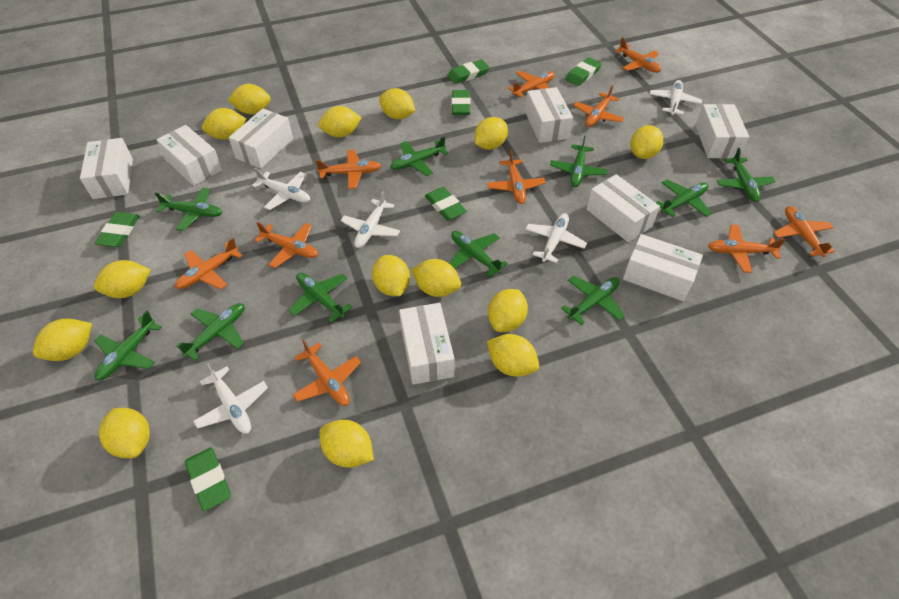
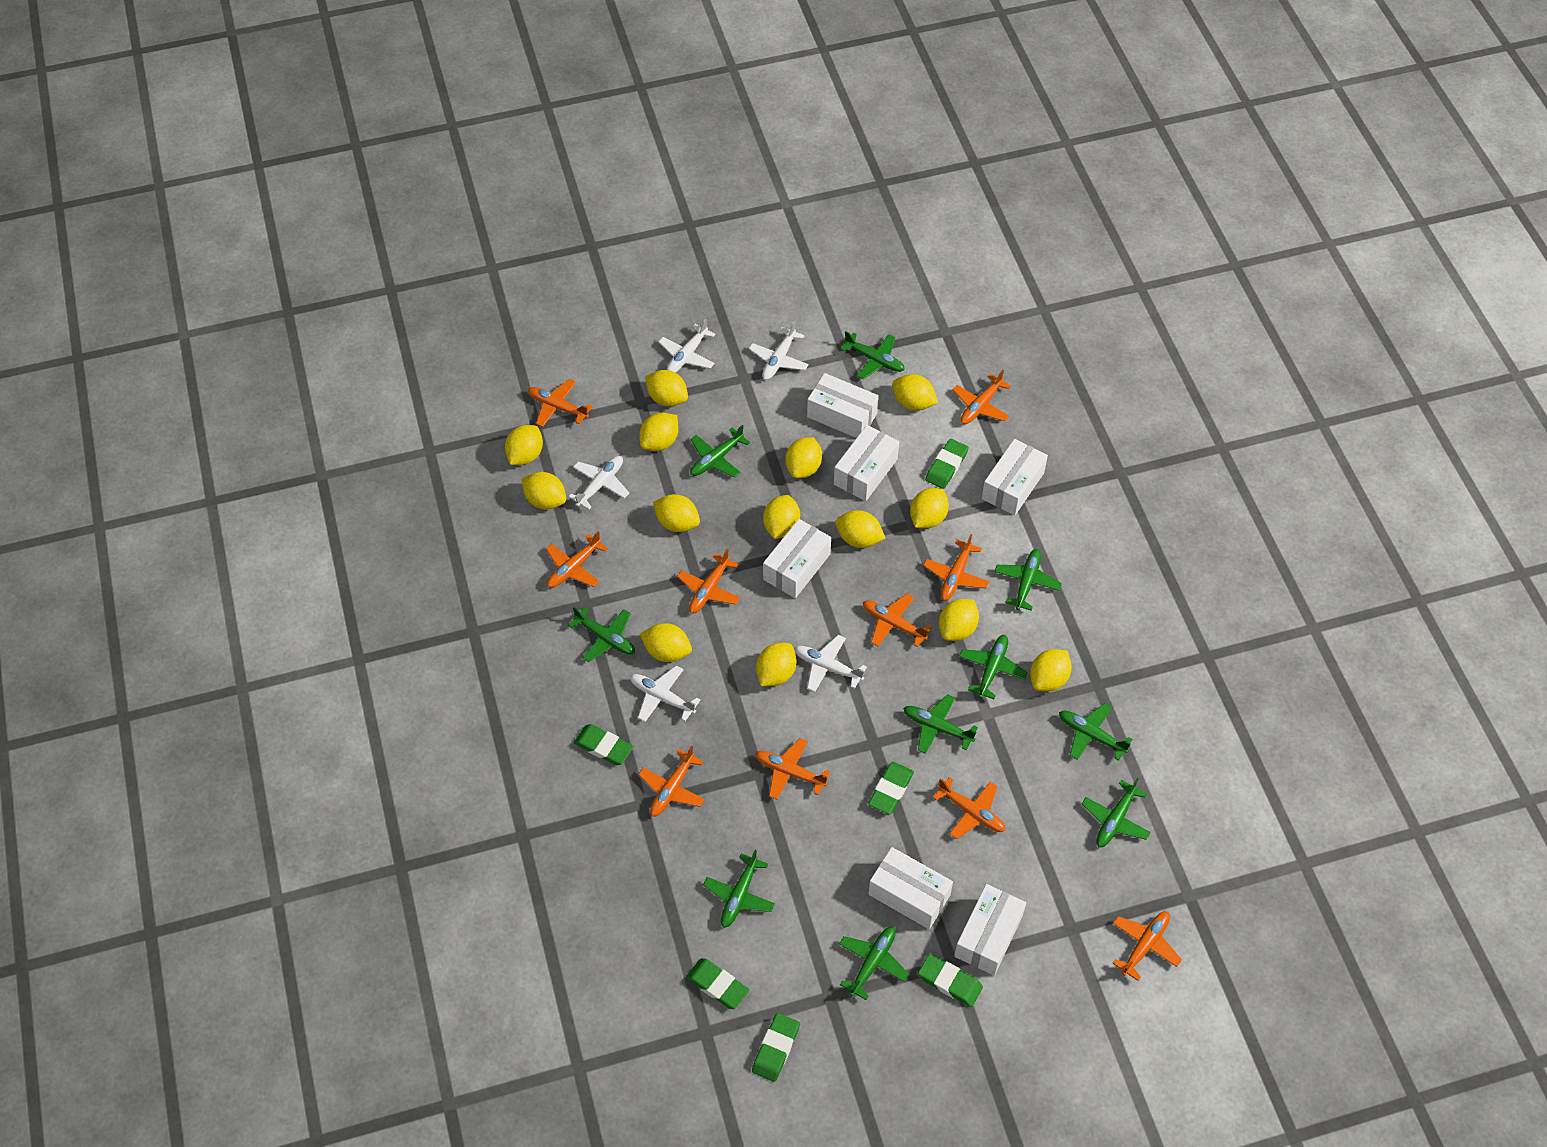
white box: [80,138,133,199] [156,125,222,186] [229,109,293,169] [399,303,455,385] [525,87,573,143] [587,174,660,242] [623,234,703,301] [695,104,749,158] = 8 -> [763,519,831,598] [807,373,879,438] [834,425,899,501] [869,847,953,929] [954,884,1026,975] [982,439,1048,516] = 6

